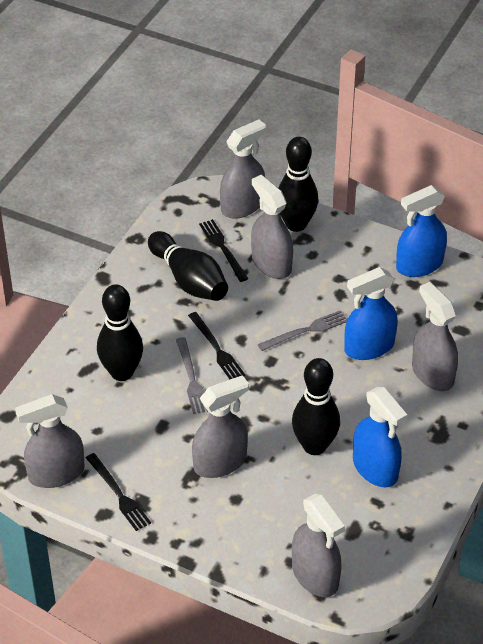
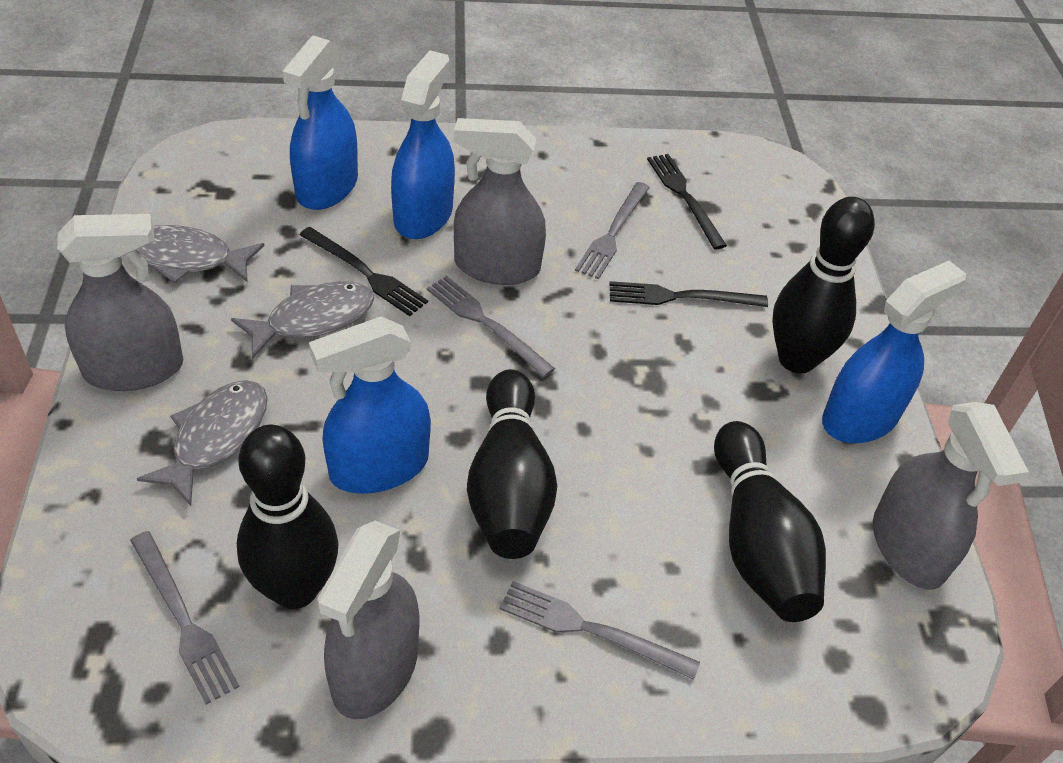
blue spray bottle: [344,267,398,360] [353,387,407,487] [396,185,447,277] = 3 -> [282,35,358,210] [309,316,431,493] [391,50,455,239] [822,261,966,443] = 4
grey fish: none = 0 -> [137,225,265,283] [137,380,268,506] [231,281,374,359] = 3
grey fork: [176,337,208,414] [258,310,347,351] = 2 -> [130,531,240,705] [427,276,555,377] [499,581,700,680] [575,182,650,279] = 4
grey spray bottle: [15,394,85,488] [192,375,249,478] [220,120,266,219] [251,175,293,279] [292,494,345,597] [412,282,458,391] = 6 -> [57,214,183,391] [317,521,420,719] [454,118,546,285] [873,402,1029,589] = 4

